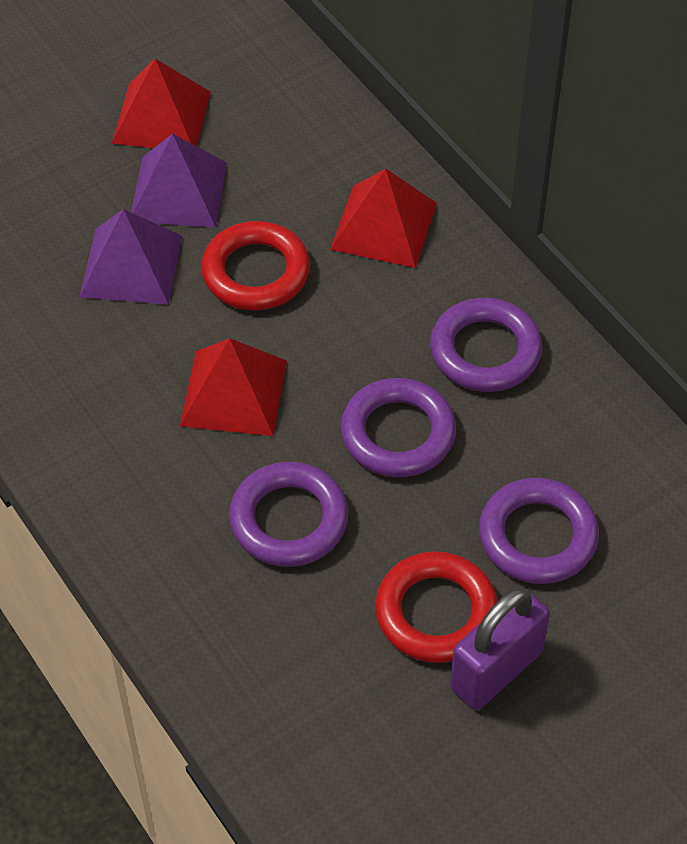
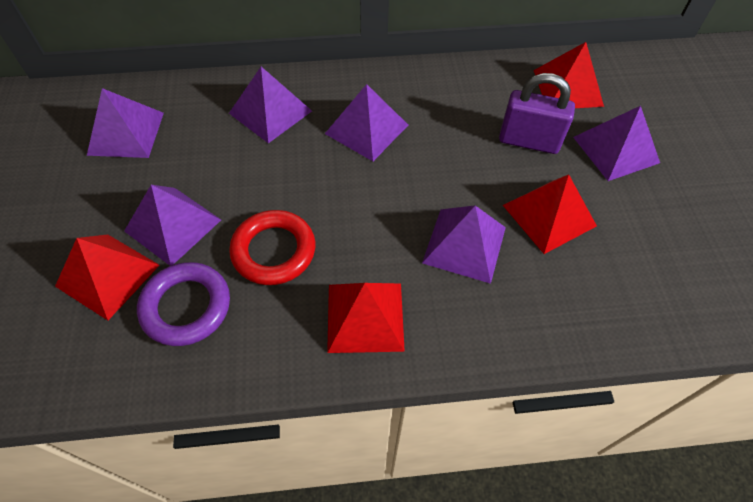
purple pyramid: [80,209,182,305] [131,134,227,228] = 2 -> [87,88,164,158] [124,185,221,266] [229,67,312,143] [325,84,408,161] [422,205,506,284] [573,106,660,181] = 6
purple ring: [229,462,348,567] [341,378,456,477] [430,298,542,392] [479,478,599,584] = 4 -> [137,262,230,346] = 1
red pyramid: [112,59,211,148] [180,338,287,436] [330,169,437,268] = 3 -> [55,235,159,320] [327,283,405,353] [503,174,597,254] [534,42,604,108] = 4
red ring: [201,221,310,310] [375,551,497,663] = 2 -> [229,210,315,285] = 1

